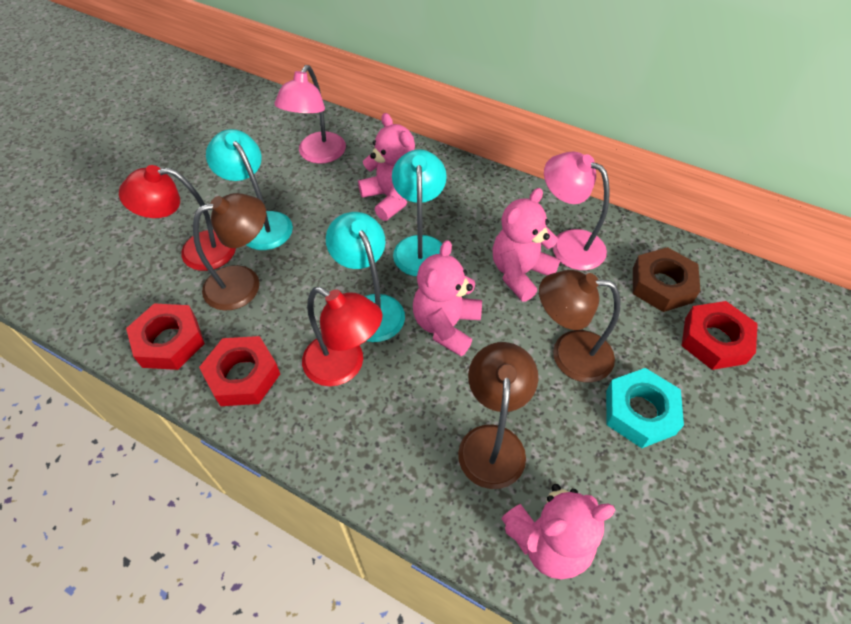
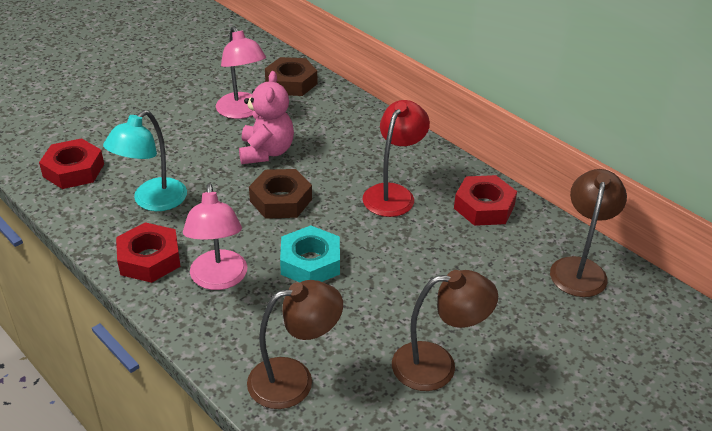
brown nut: [633,247,701,312] = 1 -> [249,169,312,219] [265,57,317,96] = 2
pink teddy bear: [358,113,415,221] [413,240,482,356] [492,188,560,302] [501,484,615,579] = 4 -> [239,71,294,164] = 1
red lamp: [119,165,236,271] [302,287,382,386] = 2 -> [363,100,430,217] = 1
turquoise lamp: [206,129,293,250] [326,212,405,342] [392,149,447,276] = 3 -> [103,110,187,211] = 1

